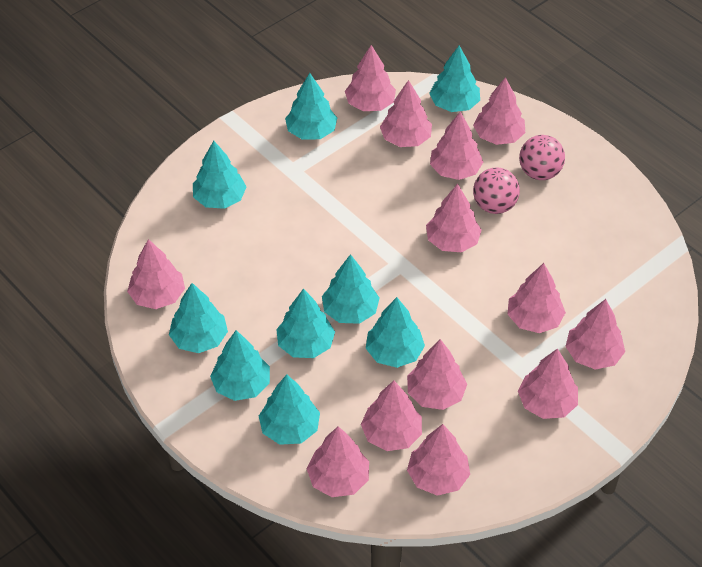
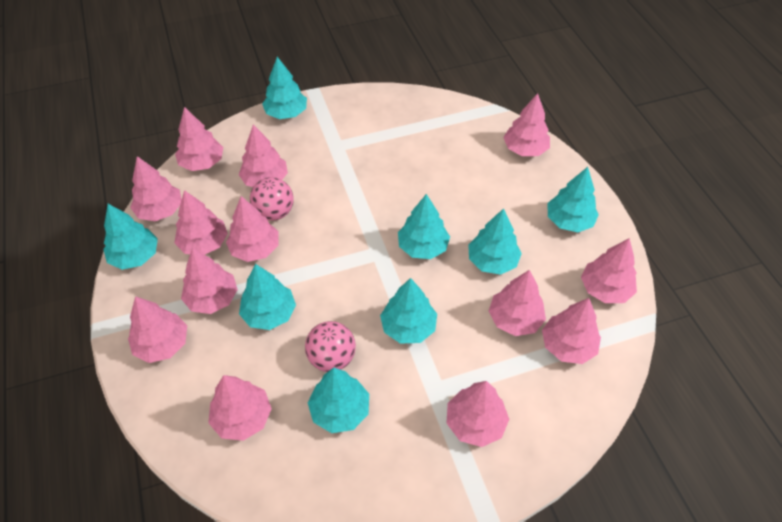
turquoise tree: [169,283,228,353] [193,141,247,209] [210,330,270,401] [259,374,320,445] [276,288,335,358] [285,73,337,139] [322,254,380,324] [366,297,425,368] [429,46,480,112] = 9 -> [103,204,158,270] [239,264,296,330] [262,57,307,119] [308,368,369,433] [380,278,437,344] [398,194,450,259] [468,208,522,275] [547,167,599,232] = 8

